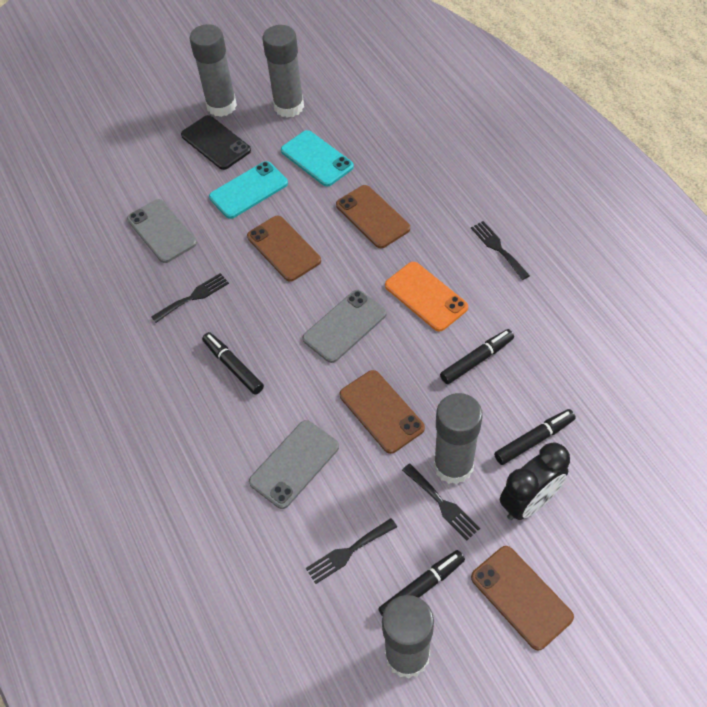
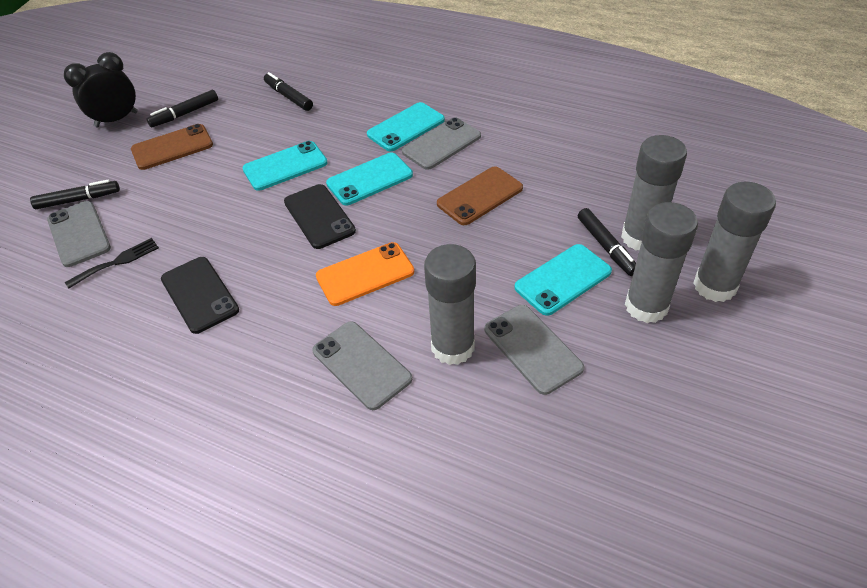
black fork: [151,273,229,323] [306,518,397,584] [402,463,480,541] [471,221,530,280] = 4 -> [65,238,159,288] = 1
black phone: [181,115,251,170] = 1 -> [161,257,239,334] [284,184,356,249] = 2
brown phone: [247,216,321,282] [336,185,410,248] [340,370,425,454] [471,546,574,651] = 4 -> [131,124,213,170] [437,167,523,225] = 2
grey phone: [127,199,197,263] [249,420,339,509] [303,290,387,363] = 3 -> [47,201,111,267] [312,321,412,410] [402,118,481,170] [484,305,584,395] = 4
turquoise phone: [209,161,288,219] [281,130,354,187] = 2 -> [243,141,328,191] [326,153,413,205] [367,102,445,151] [514,244,612,316] = 4

